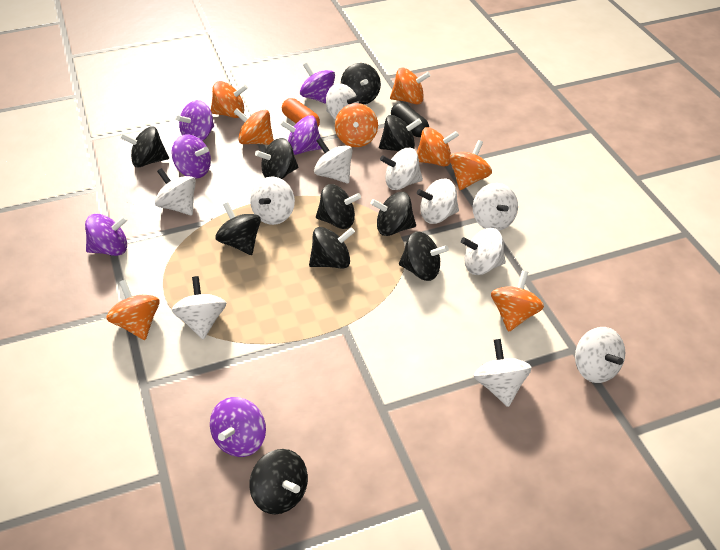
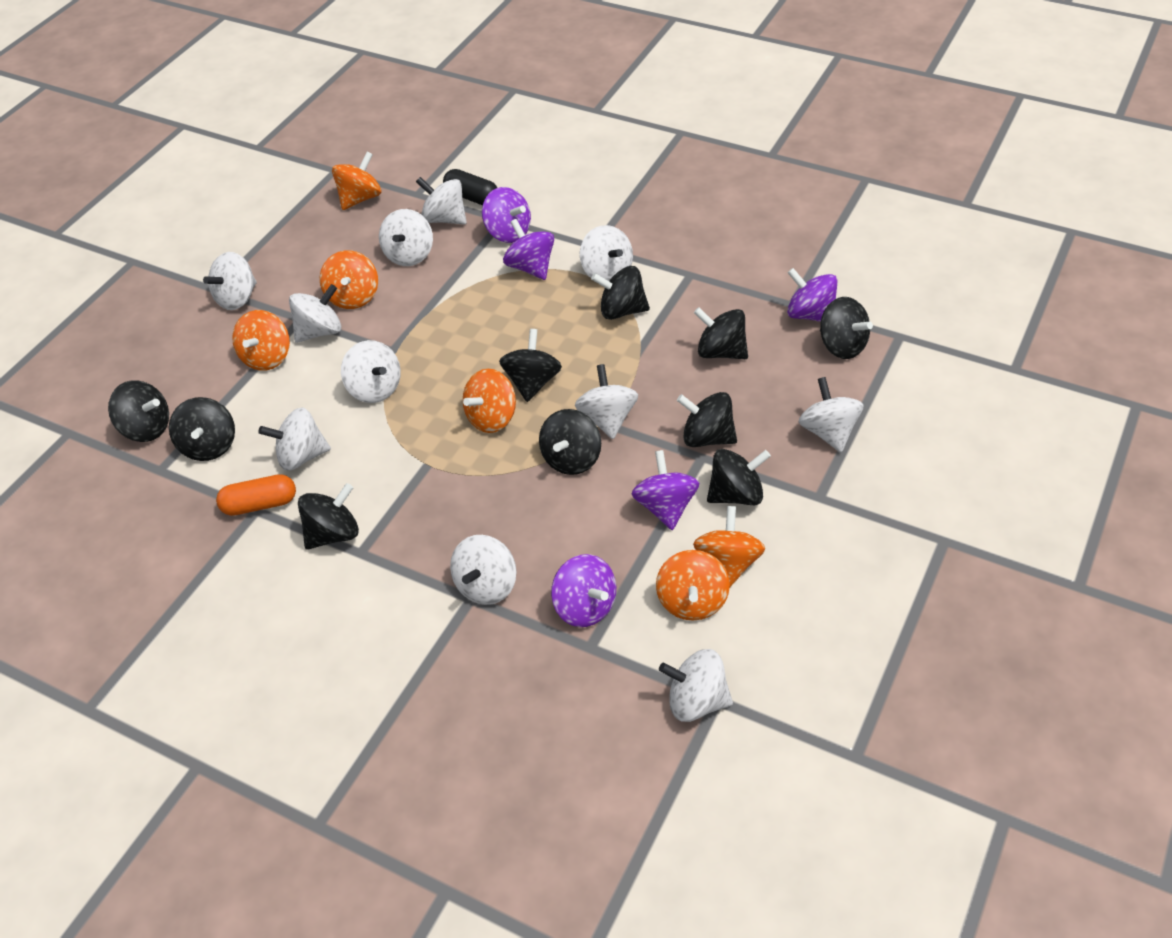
orange spinning top: [106,280,160,340] [211,81,248,118] [234,109,274,145] [335,103,378,147] [390,67,431,105] [417,127,459,166] [449,140,492,190] [491,270,544,332] = 8 -> [232,310,290,371] [320,250,378,309] [332,152,382,210] [463,369,516,433] [656,550,730,621] [693,506,765,587] = 6
purple spinning top: [85,214,128,256] [171,134,211,179] [176,100,214,141] [210,397,266,457] [280,115,322,155] [300,63,335,104] = 6 -> [482,187,531,243] [503,219,554,280] [551,554,616,627] [632,450,699,530] [787,268,837,322] = 5

